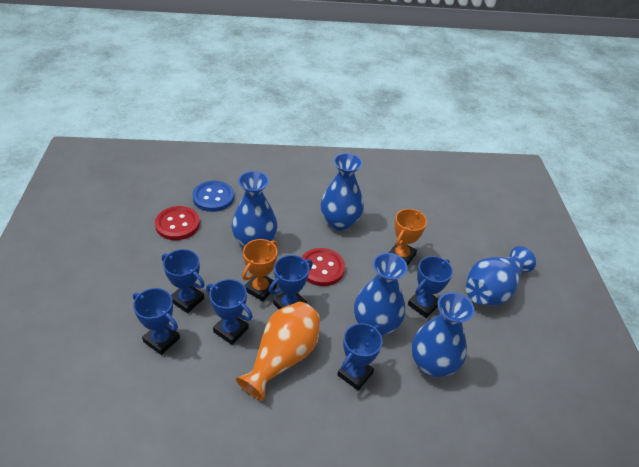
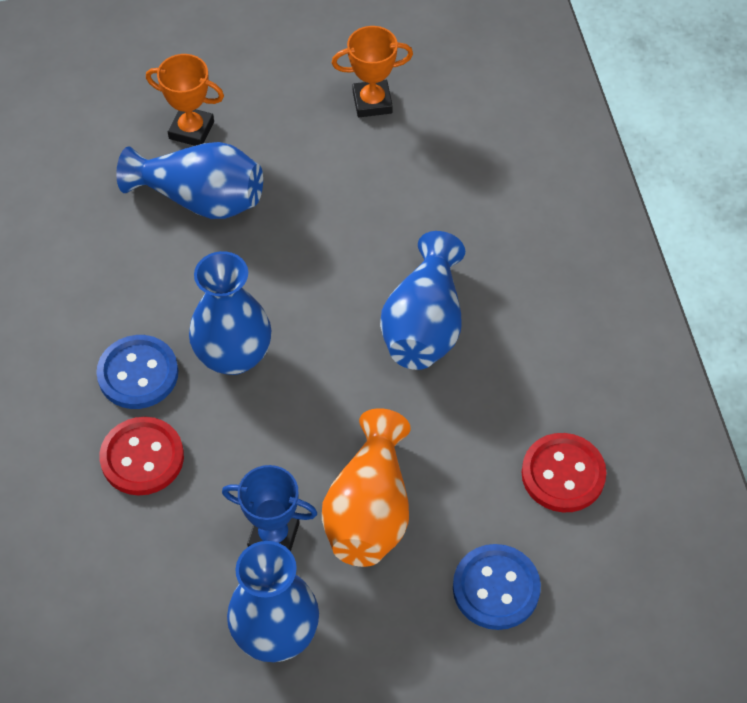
blue button: [192,181,234,212] = 1 -> [96,335,178,409] [453,544,541,630] = 2
blue trophy: [133,288,180,355] [162,249,205,313] [206,279,253,345] [269,255,313,309] [337,323,383,390] [408,256,453,318] = 6 -> [222,465,318,551] = 1
blue vase: [231,171,278,247] [320,153,364,231] [354,253,408,336] [411,292,475,377] [466,246,536,306] = 5 -> [116,142,263,219] [189,251,271,375] [227,541,319,662] [380,231,465,370] = 4

